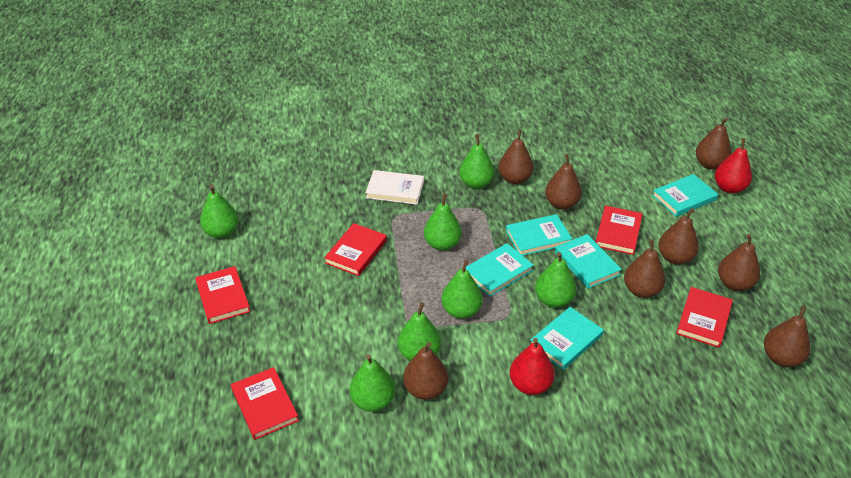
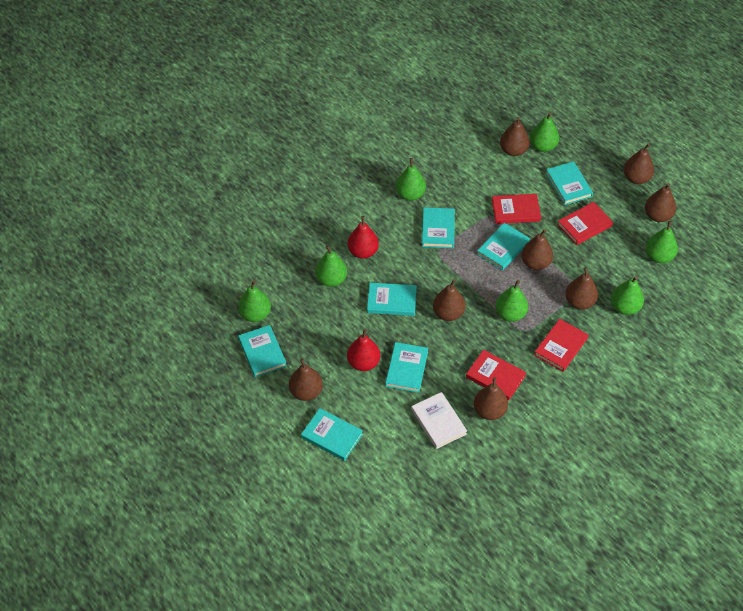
red book: [195,266,251,324] [231,367,299,440] [324,223,387,276] [596,206,643,255] [676,287,733,348] = 5 -> [466,350,526,401] [492,194,541,224] [534,319,588,372] [557,202,613,245] = 4
turquoise book: [466,243,534,297] [506,214,572,256] [530,307,604,370] [555,234,622,289] [652,174,718,217] = 5 -> [238,325,287,377] [301,408,363,461] [367,283,417,316] [385,342,428,393] [422,207,455,248] [477,223,530,271] [546,161,593,205] = 7

